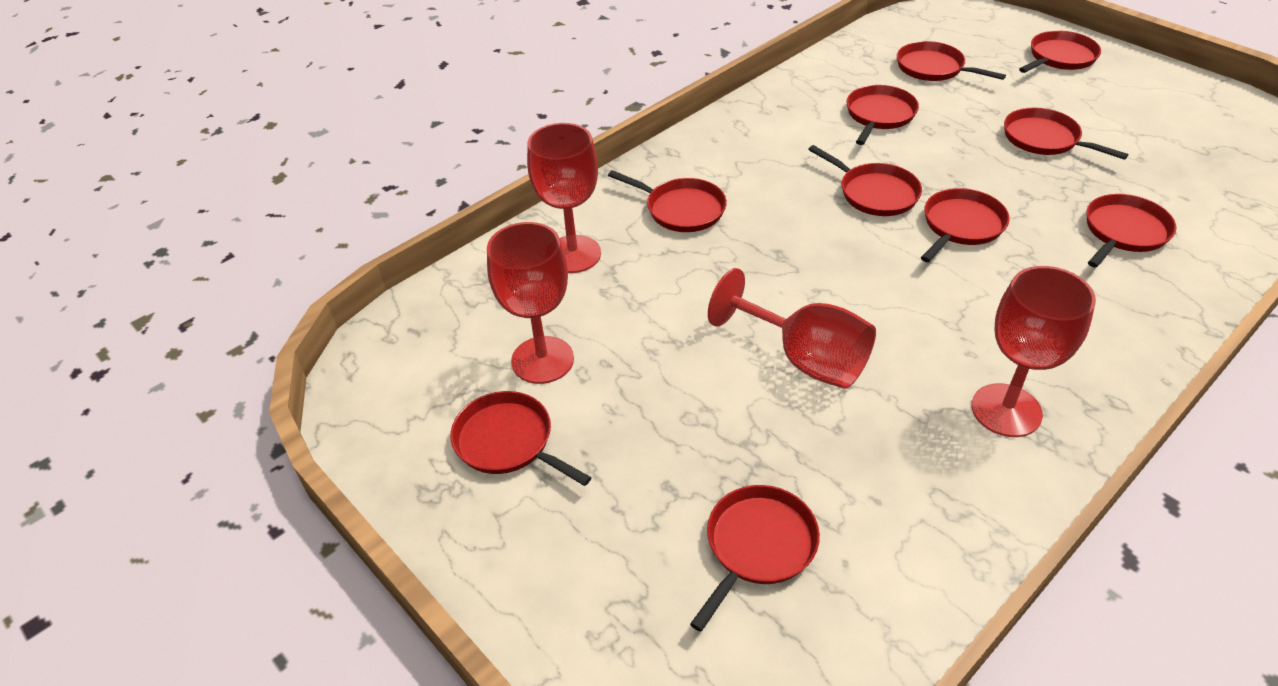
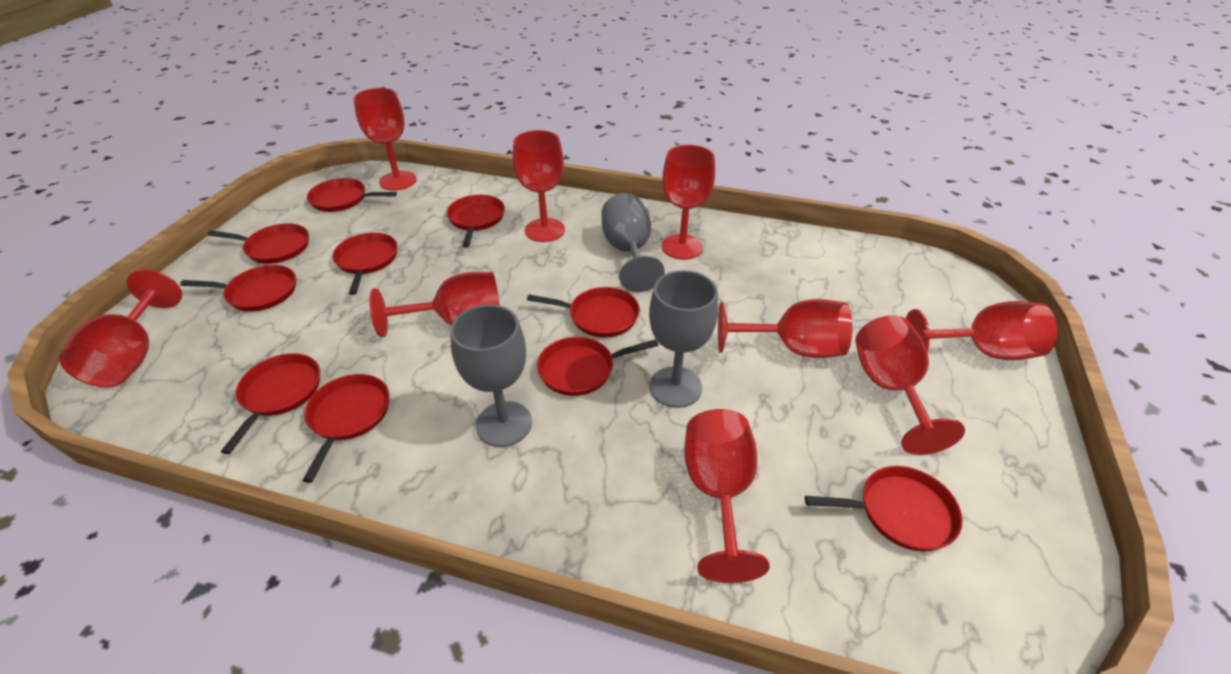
grey goblet: none = 0 -> [450,304,532,447] [602,193,665,292] [649,270,718,408] = 3
red goblet: [487,222,574,384] [527,123,601,273] [708,268,876,389] [971,266,1096,437] = 4 -> [59,269,182,387] [354,88,417,191] [369,272,500,337] [513,130,565,242] [662,145,715,260] [684,409,770,583] [718,299,852,358] [855,315,965,455] [906,301,1057,360] = 9

